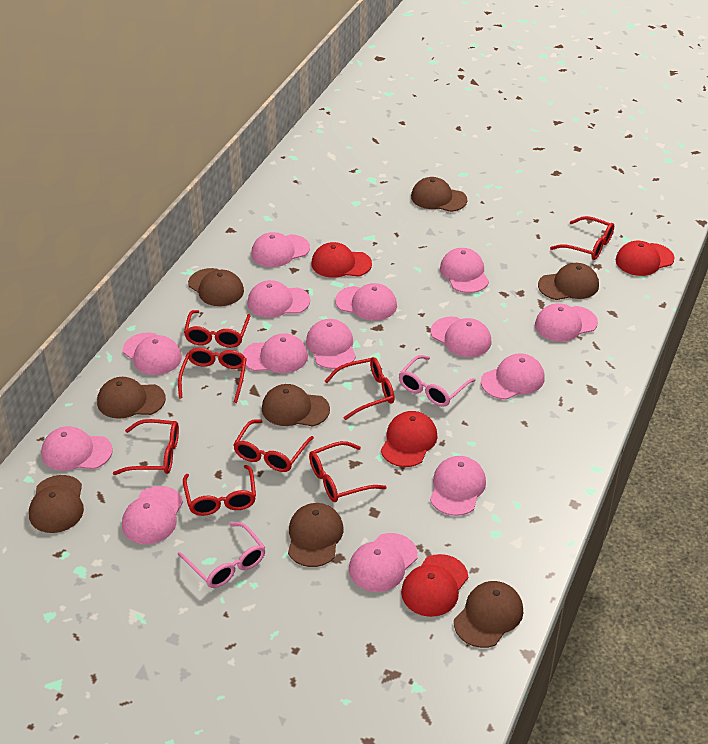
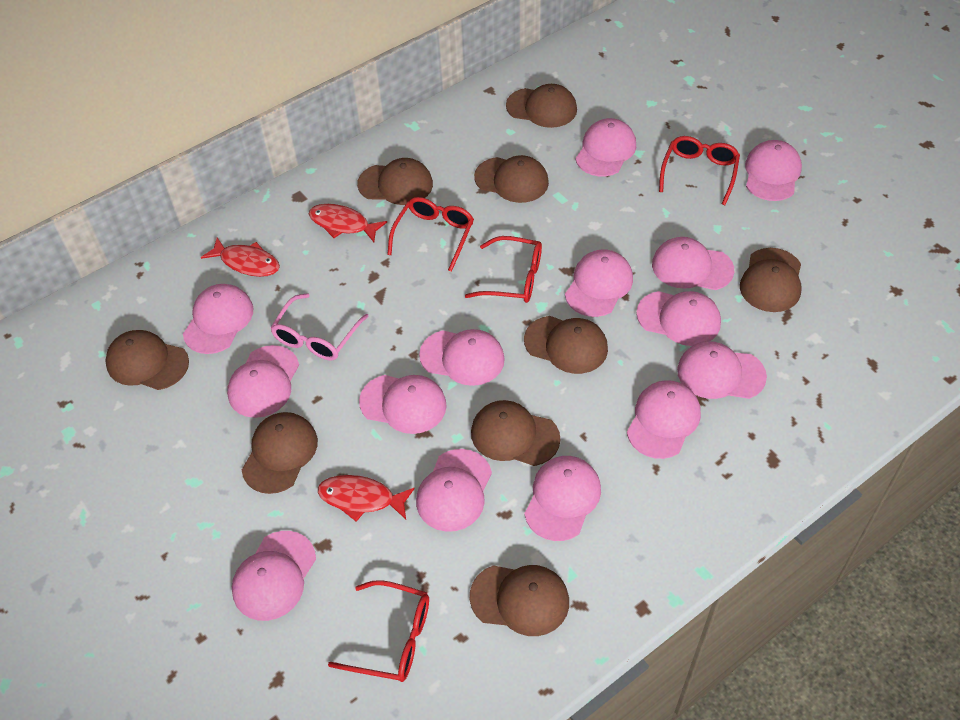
brown cap: [29,475,84,533] [97,377,166,419] [188,268,244,306] [262,384,330,426] [288,503,344,567] [411,177,467,212] [454,581,523,648] [538,263,599,300] = 8 -> [105,330,189,390] [242,412,318,494] [357,158,433,205] [470,565,569,636] [471,400,560,466] [474,155,549,203] [506,84,577,128] [524,316,608,374] [740,248,801,312] = 9
pink glasses: [178,522,266,588] [399,355,476,407] = 2 -> [270,293,369,360] = 1
red cap: [311,242,372,278] [381,411,438,467] [401,554,468,617] [616,241,675,276] = 4 -> none = 0
red fish: none = 0 -> [201,237,280,277] [309,204,387,242] [318,475,415,522] = 3
red glasses: [113,419,179,475] [178,347,247,403] [183,465,256,516] [184,310,250,348] [233,419,314,472] [309,441,386,502] [325,357,395,420] [550,216,614,260] = 8 -> [328,580,429,682] [387,197,474,272] [465,236,542,303] [659,136,740,205] = 4

